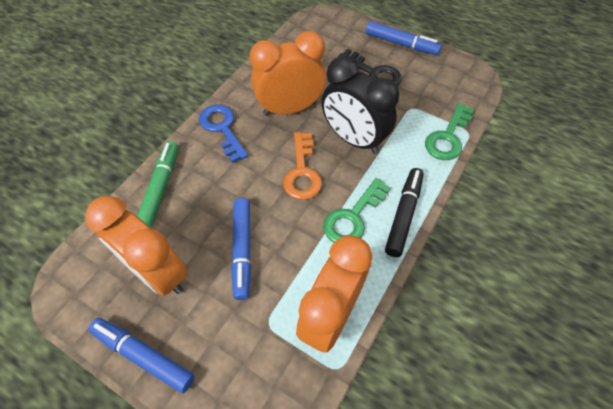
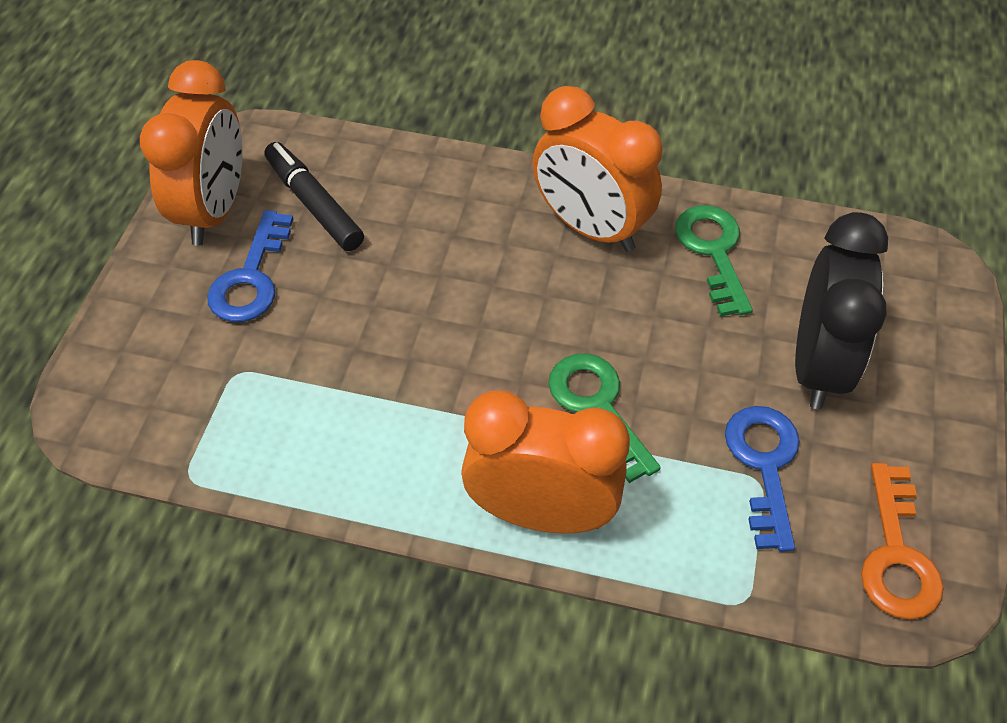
black key: [338,49,402,86] = 1 -> none = 0
blue key: [199,104,248,163] = 1 -> [207,210,293,322] [725,406,800,552] = 2
blue marker: [88,318,195,393] [231,198,251,300] [366,21,442,55] = 3 -> none = 0
green marker: [137,141,178,228] = 1 -> none = 0

